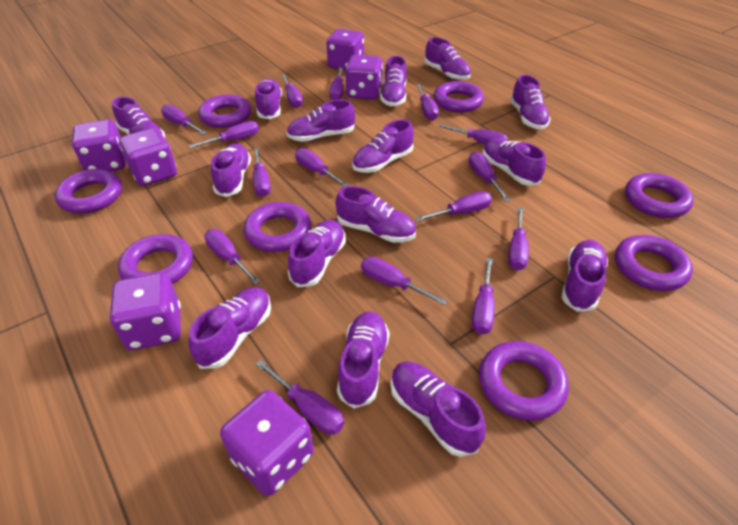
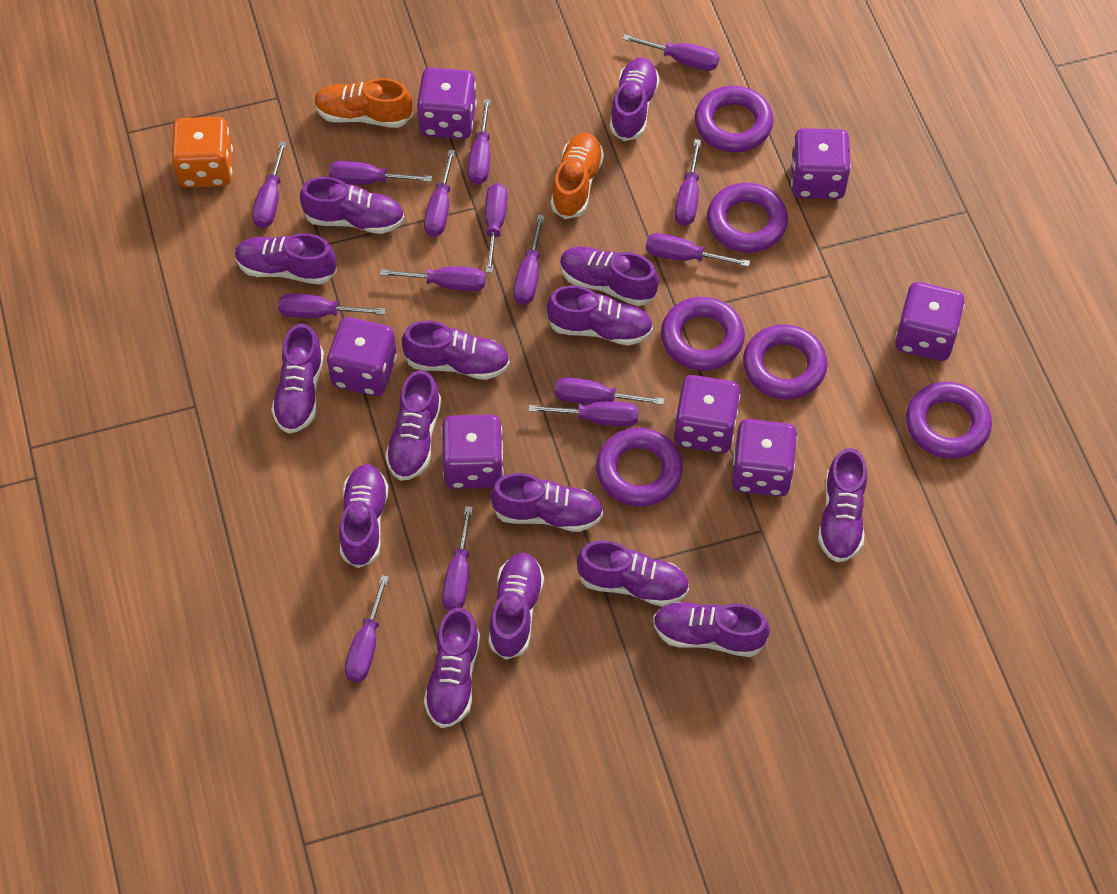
orange dice: none = 0 -> [171,117,233,188] = 1
orange shoe: none = 0 -> [314,78,413,128] [551,133,604,219] = 2
purple dice: [72,119,126,171] [110,273,181,350] [119,128,177,186] [220,390,314,496] [327,29,364,70] [345,55,383,100] = 6 -> [327,317,397,396] [417,67,477,139] [441,415,504,489] [674,375,740,453] [732,419,797,496] [791,128,851,199] [895,282,965,361] = 7
purple ring: [55,169,122,213] [118,234,193,284] [198,95,251,128] [244,202,311,252] [434,81,484,113] [479,341,569,421] [615,235,693,291] [625,173,694,218] = 8 -> [596,428,683,507] [661,297,745,371] [695,86,774,152] [707,183,788,253] [743,324,828,400] [906,382,992,459] = 6

